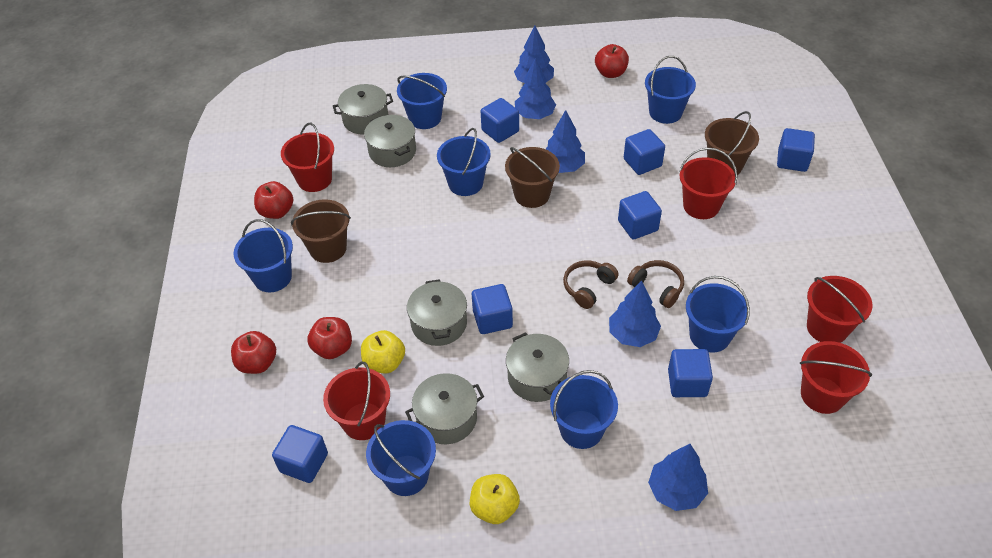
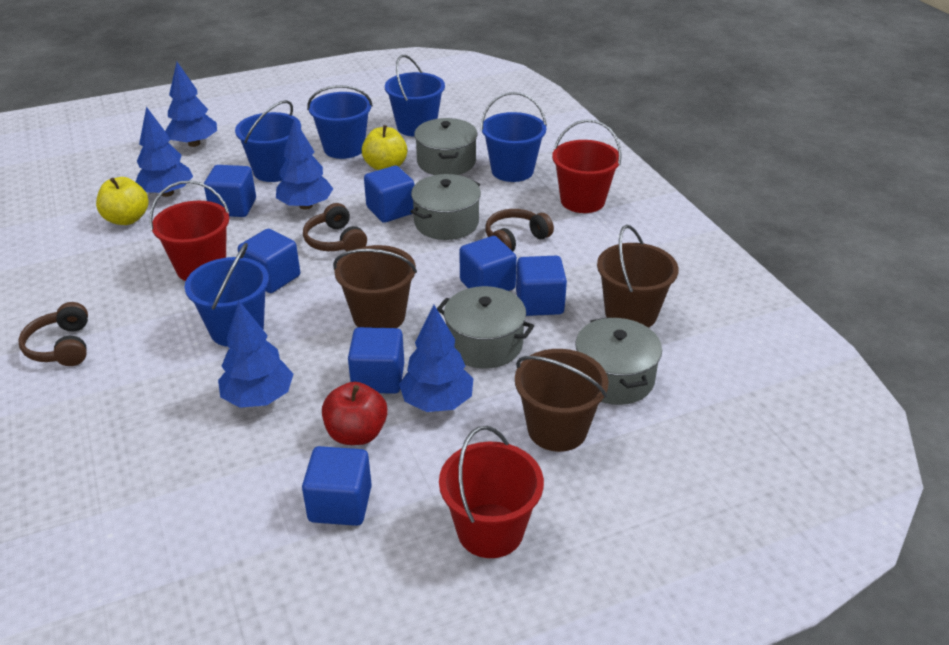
blue bucket: [233,219,293,292] [366,420,436,496] [397,73,447,129] [437,128,491,196] [550,370,618,449] [645,56,696,124] [686,276,750,353] = 7 -> [185,243,269,347] [235,100,301,182] [307,85,373,159] [385,55,445,137] [481,92,547,182] = 5
brown headphones: [563,260,619,309] [627,260,684,308] = 2 -> [18,302,88,366] [303,203,367,252] [485,209,554,251] = 3
grey pot: [333,84,393,135] [364,115,416,167] [405,373,484,444] [407,279,467,346] [506,332,569,402] = 5 -> [411,174,481,240] [414,118,477,175] [437,286,534,369] [575,317,662,405] = 4
red apple: [231,331,276,374] [254,181,293,219] [307,317,352,359] [595,44,629,78] = 4 -> [322,382,388,445] = 1
red bucket: [281,123,334,192] [323,361,390,440] [680,148,737,219] [800,341,872,414] [807,276,872,343] = 5 -> [149,180,230,281] [439,426,544,558] [552,120,622,213] = 3

